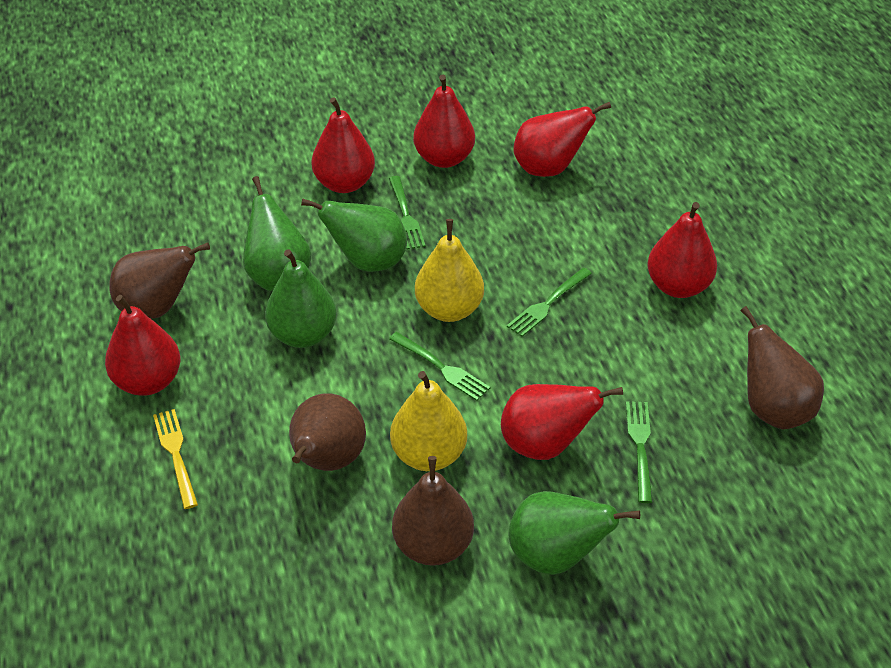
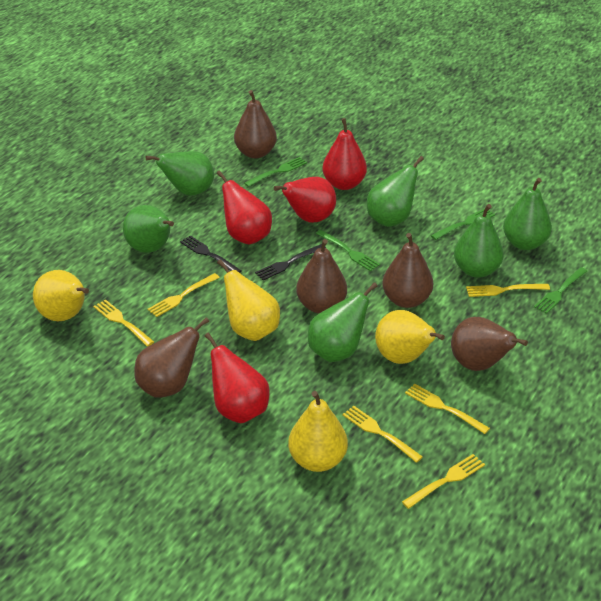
black fork: none = 0 -> [180,235,241,273] [255,244,326,280] = 2
brown pear: [109,242,210,319] [289,393,366,471] [392,456,474,566] [740,306,824,429] = 4 -> [135,317,209,398] [234,90,277,158] [296,239,347,313] [382,233,433,308] [451,317,528,371] = 5
green pear: [243,176,311,291] [265,249,337,348] [301,198,407,272] [509,491,640,575] = 4 -> [123,205,174,253] [146,151,214,195] [308,282,378,362] [367,156,424,227] [454,204,504,278] [503,178,552,250] = 6
red pear: [105,295,181,396] [311,97,375,193] [413,75,475,168] [501,384,623,460] [513,102,611,177] [648,202,717,298] = 6 -> [205,332,270,423] [217,171,272,245] [274,177,336,223] [322,118,367,190] = 4
yellow fork: [153,409,198,509] = 1 -> [93,299,154,347] [148,273,220,317] [343,406,423,463] [402,454,485,509] [405,383,490,434] [466,284,550,297] = 6
yellow pear: [390,371,467,471] [415,219,484,322] = 2 -> [33,270,89,321] [217,259,280,341] [288,391,348,472] [375,310,445,364] = 4

